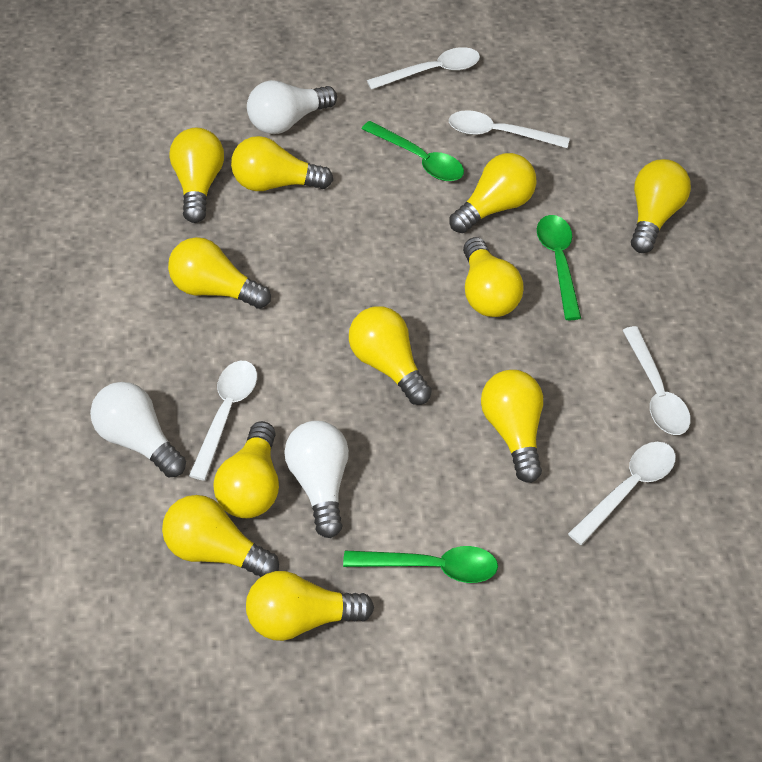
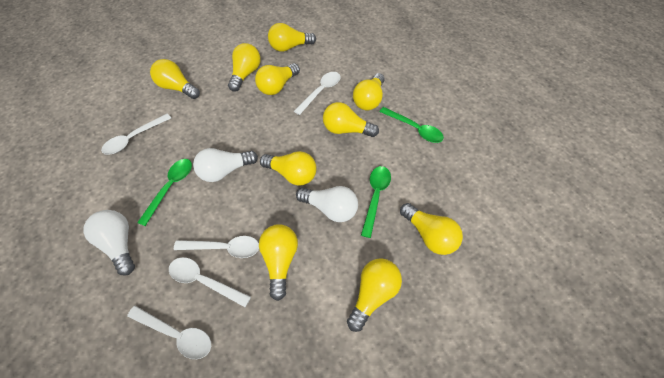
yellow light bulb: [162,495,279,577] [168,237,271,309] [169,128,224,223] [213,421,279,518] [231,136,333,191] [246,571,374,641] [349,306,432,405] [449,153,537,233] [463,237,524,317] [481,370,543,483] [631,159,691,253] = 11 -> [150,59,200,99] [228,43,261,92] [255,63,300,95] [259,224,298,301] [260,151,317,186] [268,23,316,52] [323,102,379,137] [347,258,402,332] [353,73,384,110] [400,203,463,255] = 10

